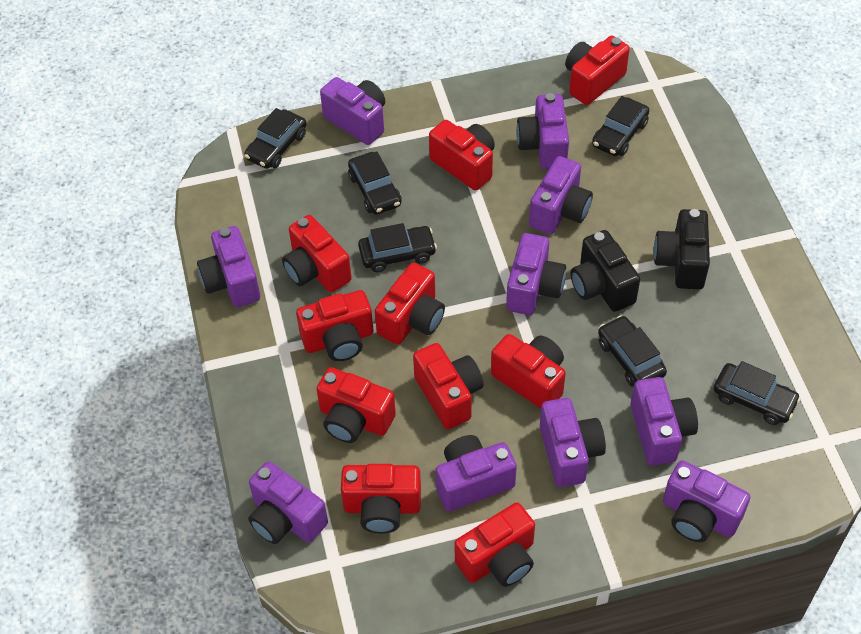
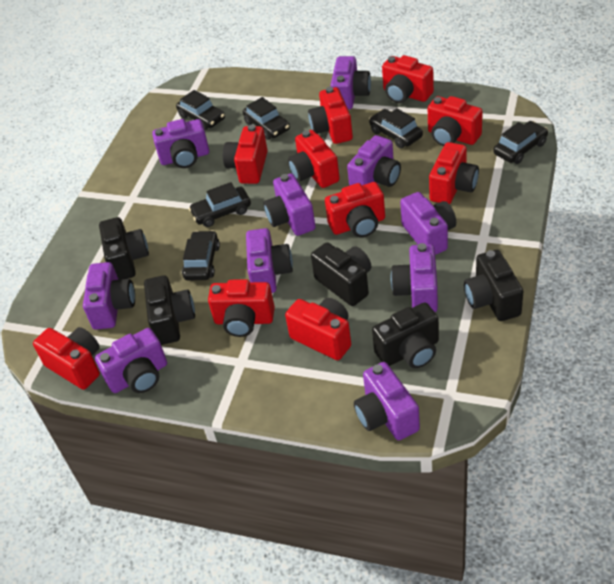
black camera: [571,230,640,312] [654,209,710,289] = 2 -> [99,217,149,280] [144,275,195,345] [311,242,371,306] [372,303,439,368] [464,250,523,321] = 5

